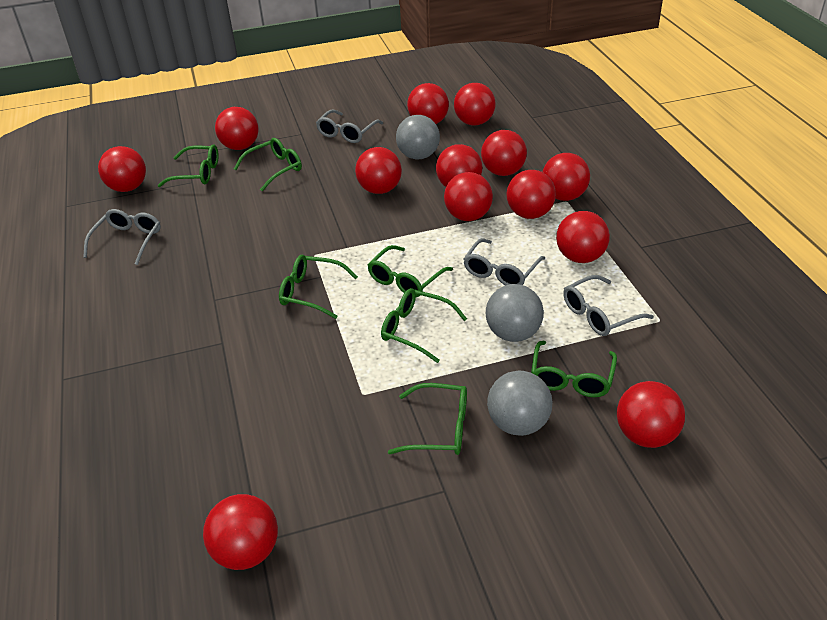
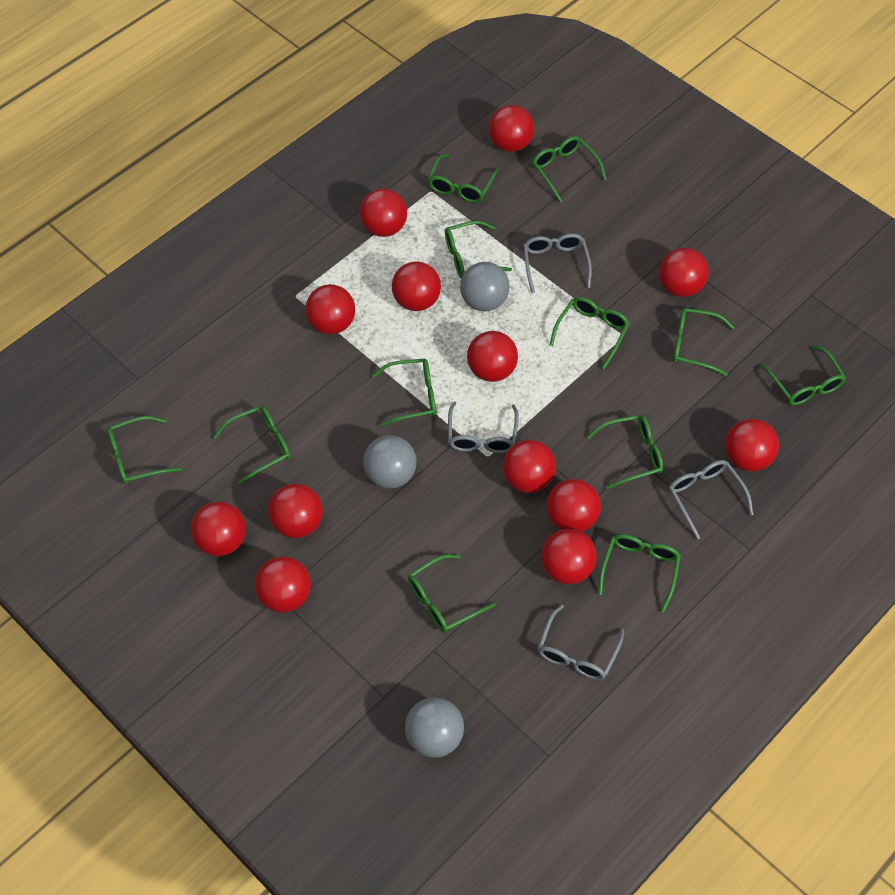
green glasses: [157,144,219,187] [234,138,302,192] [279,255,358,319] [368,245,453,297] [381,288,467,363] [388,383,467,455] [531,341,617,397] = 7 -> [107,416,182,484] [213,406,290,485] [372,358,436,427] [408,554,495,632] [428,154,499,203] [445,221,512,279] [532,136,607,202] [549,297,630,369] [587,415,663,489] [598,534,681,613] [673,308,735,376] [761,345,846,405] = 12

